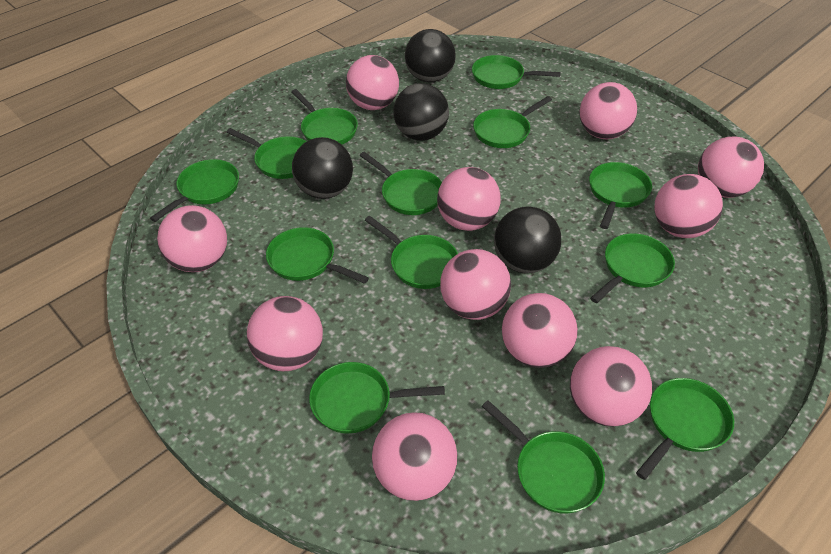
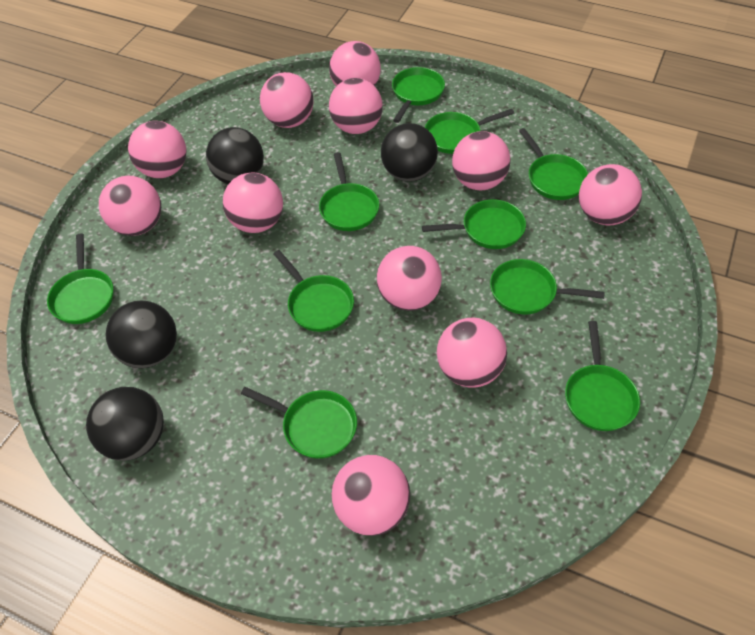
green pan: [150,159,239,222] [227,128,307,179] [266,227,369,284] [291,89,358,144] [309,362,445,434] [359,152,442,215] [365,216,458,289] [472,55,561,89] [473,96,552,148] [482,400,605,514] [589,162,652,229] [590,233,675,303] [636,378,734,480] = 13 -> [47,234,113,324] [241,387,357,459] [273,250,354,332] [319,152,379,231] [392,67,445,123] [422,199,526,249] [425,109,514,154] [490,259,605,315] [519,128,588,200] [565,321,640,431] = 10

